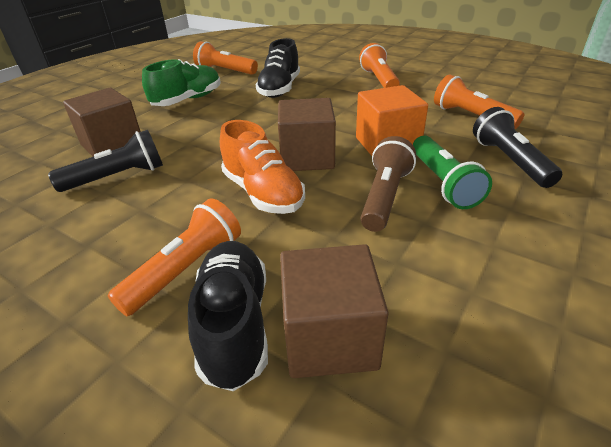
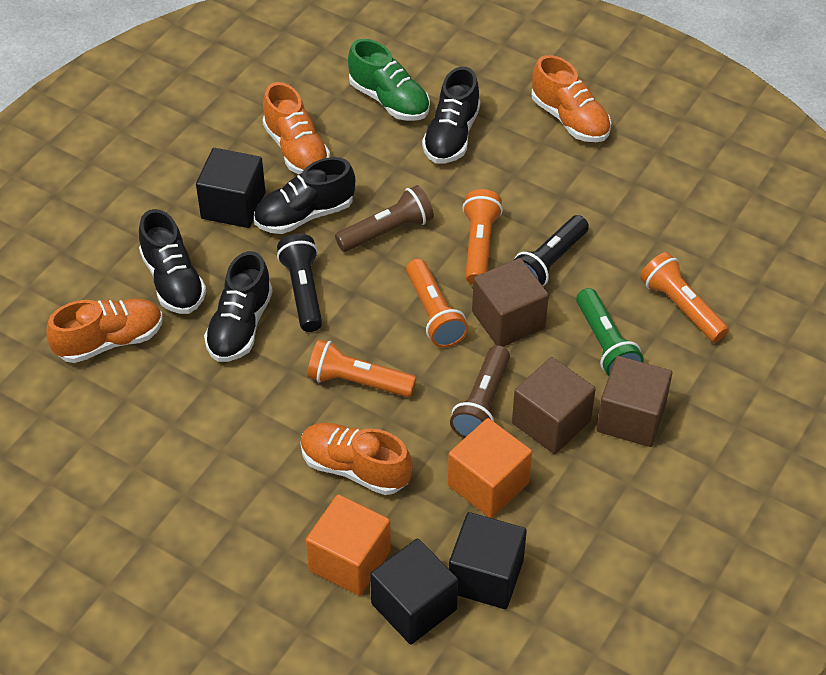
black cube: none = 0 -> [196,148,265,228] [370,539,458,644] [449,512,527,609] = 3
black shoe: [188,241,268,391] [255,38,300,98] = 2 -> [139,209,206,314] [204,251,273,362] [254,157,355,234] [422,67,480,164] = 4
brown flashlight: [360,136,416,232] = 1 -> [335,185,434,252] [450,345,510,438] = 2
orange cube: [356,85,428,156] = 1 -> [306,494,391,596] [448,418,532,518] = 2
orange shoe: [220,120,305,214] = 1 -> [46,298,163,363] [262,82,330,174] [300,423,413,495] [531,55,611,142] = 4

